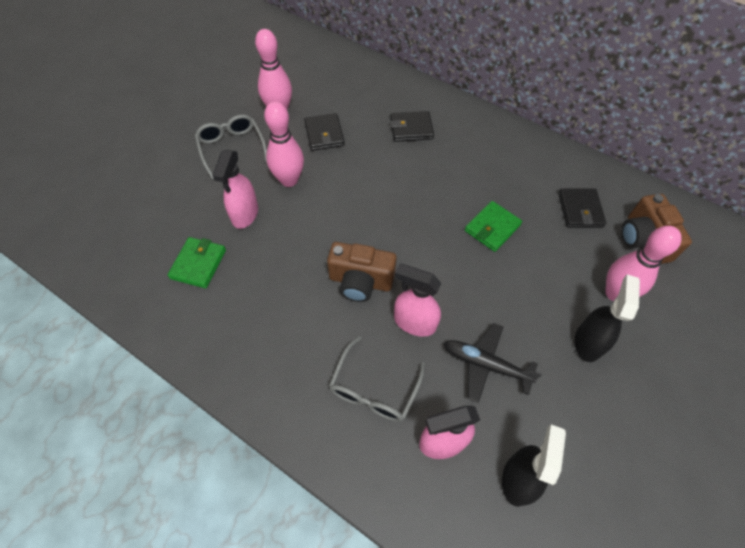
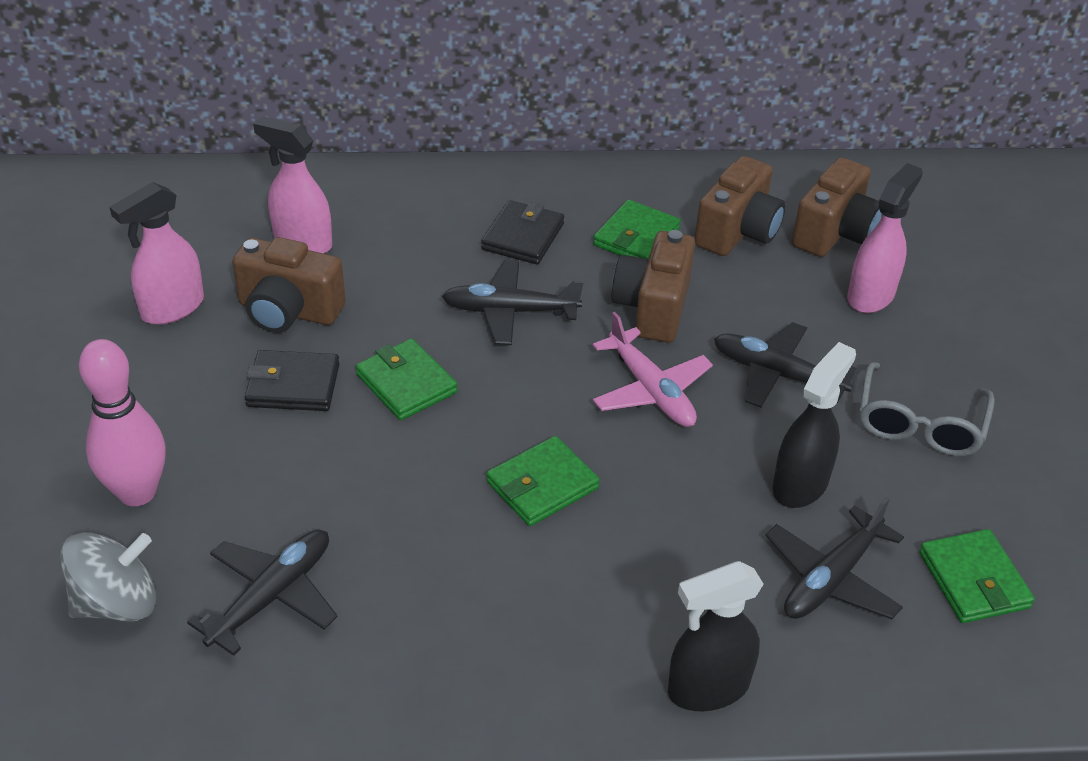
black plane: [444,323,543,403] = 1 -> [187,530,338,656] [442,260,584,345] [714,322,858,408] [766,497,904,619] = 4
black wallet: [304,113,345,151] [390,111,434,142] [558,188,606,228] = 3 -> [245,350,340,411] [481,200,564,265] = 2
brown camera: [327,242,397,302] [621,194,692,264] = 2 -> [232,237,346,333] [612,230,695,343] [695,156,785,256] [792,157,883,257] = 4
green wallet: [168,237,226,288] [465,201,522,252] = 2 -> [355,338,458,420] [486,436,600,526] [593,200,680,259] [919,529,1035,623] = 4
grey glasses: [195,114,267,180] [329,336,425,422] = 2 -> [860,362,995,456] = 1
grey spinning top: none = 0 -> [60,532,156,621] = 1
pink bowling pin: [255,29,292,110] [264,101,304,187] [605,226,682,301] = 3 -> [79,339,166,506] = 1
pink plane: none = 0 -> [593,312,713,427] = 1

